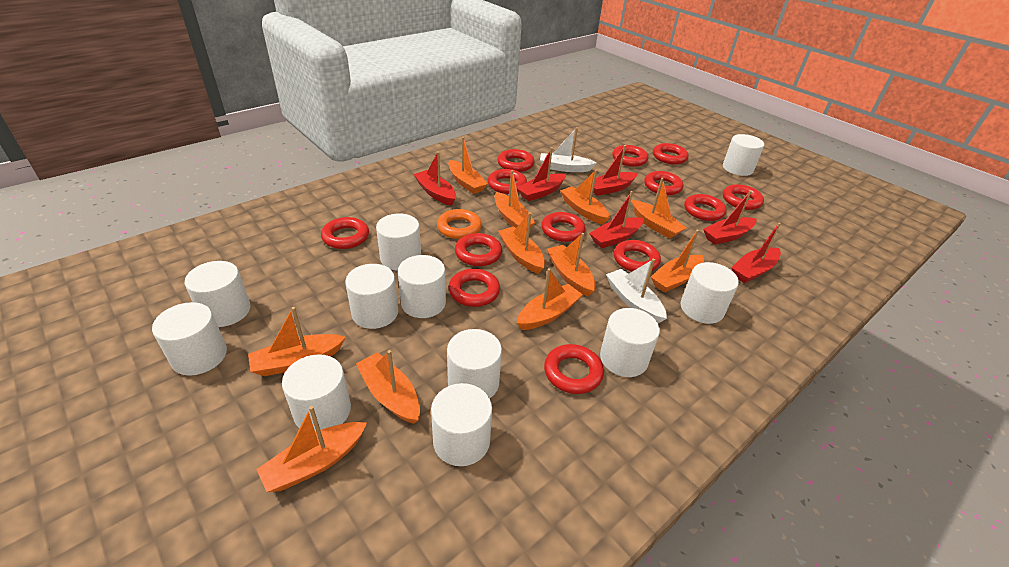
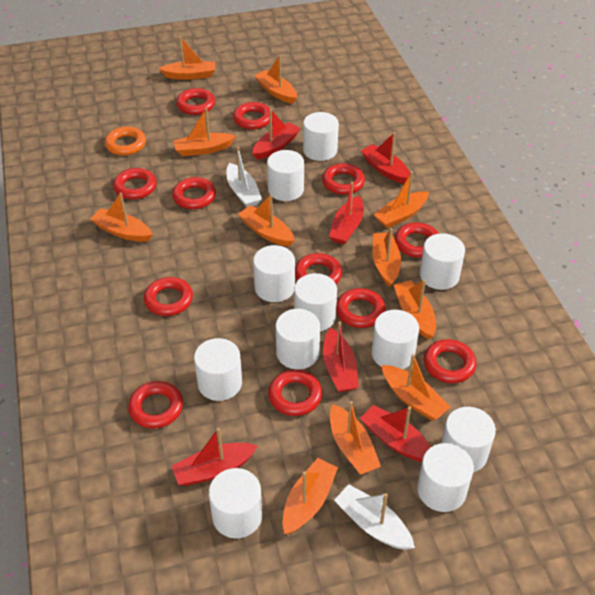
red ring: [321,217,369,249] [448,269,500,307] [455,233,502,266] [487,169,527,194] [497,149,535,172] [541,212,585,242] [544,344,604,394] [612,145,648,167] [614,240,661,272] [644,171,684,195] [653,143,689,165] [684,194,726,221] [723,184,764,210] = 13 -> [113,168,157,200] [128,381,183,429] [144,277,193,316] [172,177,216,209] [176,88,215,115] [233,102,270,130] [268,370,322,416] [295,253,342,284] [322,163,365,195] [336,288,386,328] [395,222,439,258] [424,339,476,383] = 12

